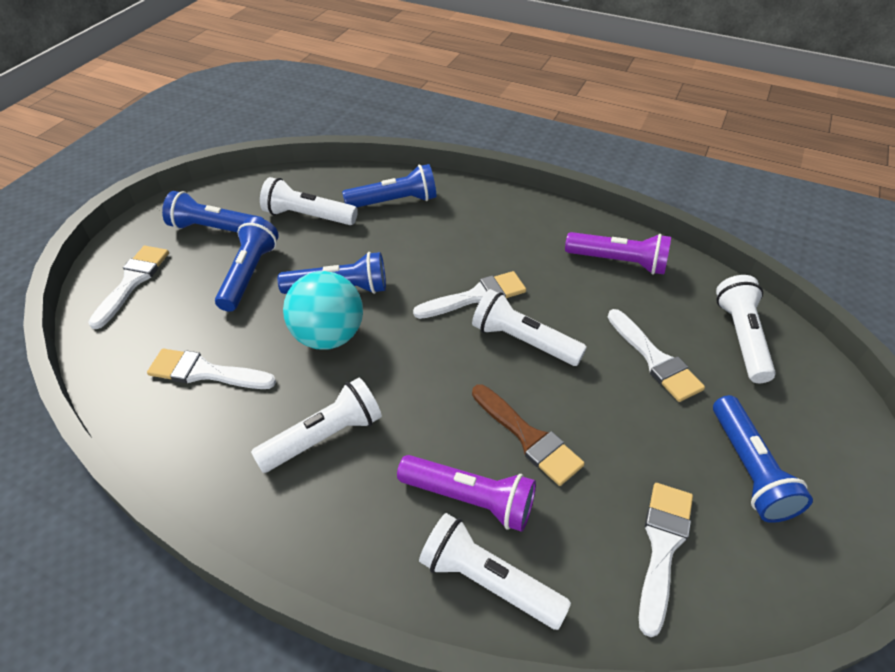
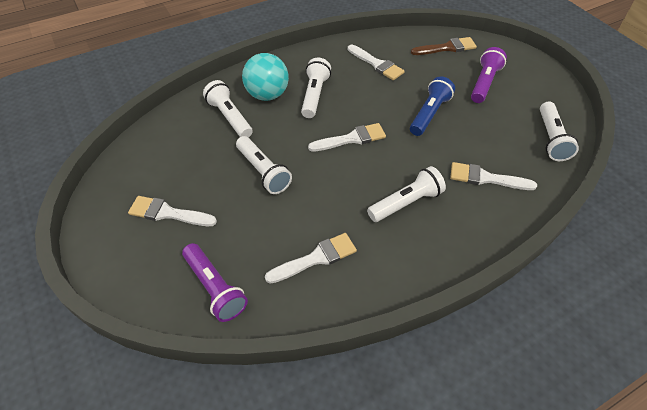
blue flashlight: [162,191,263,233] [215,217,279,312] [278,252,386,294] [342,164,436,207] [713,395,813,523] = 5 -> [410,77,455,136] = 1

